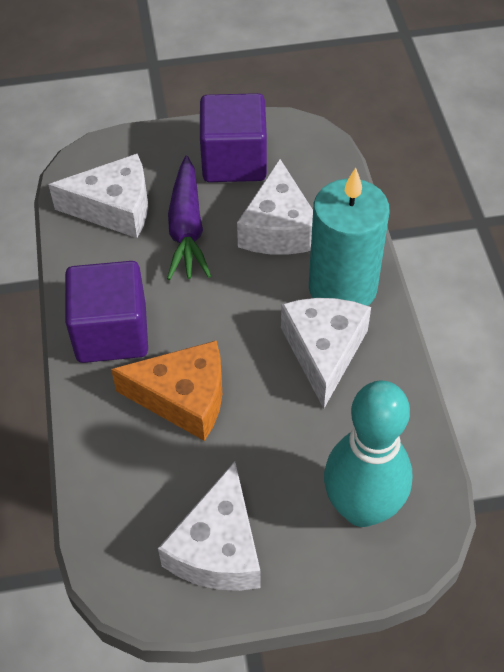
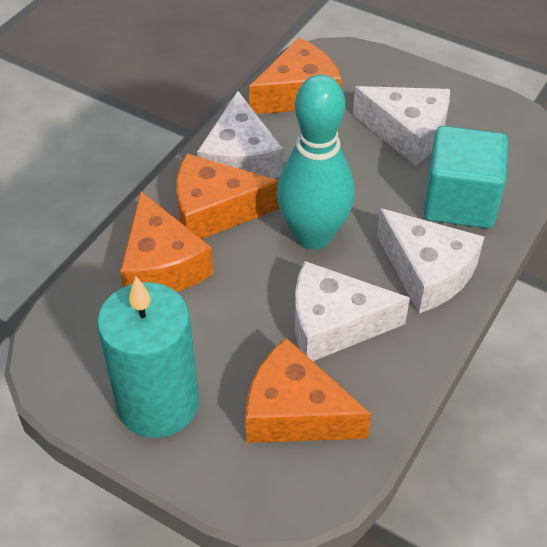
orange cheese: [111,341,222,441] = 1 -> [120,191,213,292] [176,154,280,239] [245,338,371,443] [249,37,342,114] = 4
purple carrot: [167,156,211,280] = 1 -> none = 0
purple cube: [65,261,148,363] [200,93,267,182] = 2 -> none = 0
turquoise cube: none = 0 -> [423,126,508,229] = 1

